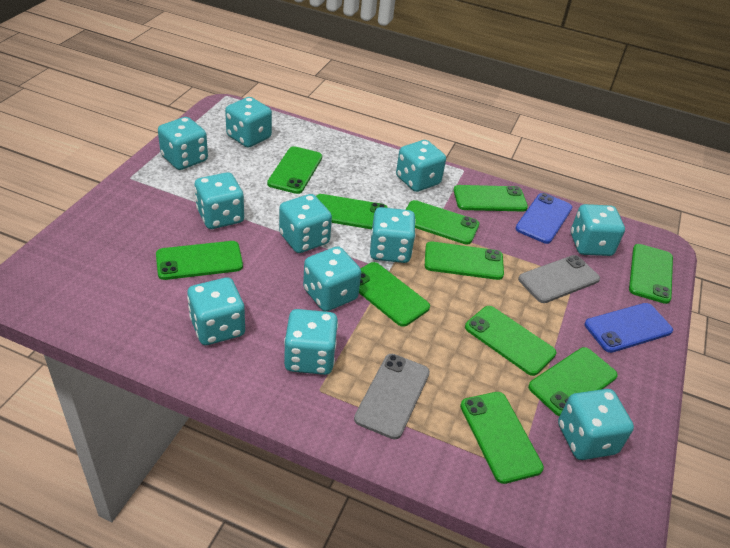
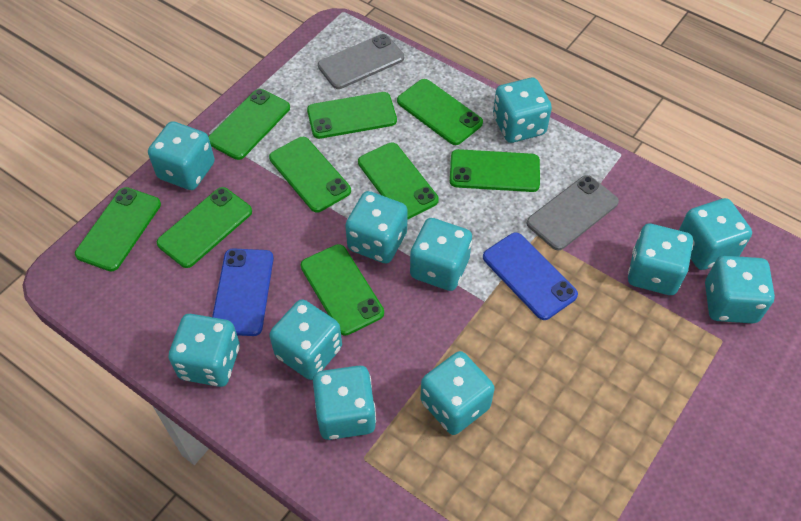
green phone: [156,241,243,280] [267,146,322,194] [316,194,388,229] [359,262,430,327] [406,200,479,245] [425,241,504,280] [453,185,528,211] [460,392,544,484] [465,306,556,376] [528,347,618,416] [629,244,673,304] = 11 -> [75,187,161,272] [157,187,252,268] [208,89,290,160] [269,137,351,212] [301,244,384,336] [307,92,397,139] [358,143,439,220] [397,79,483,145] [450,149,540,192] = 9

